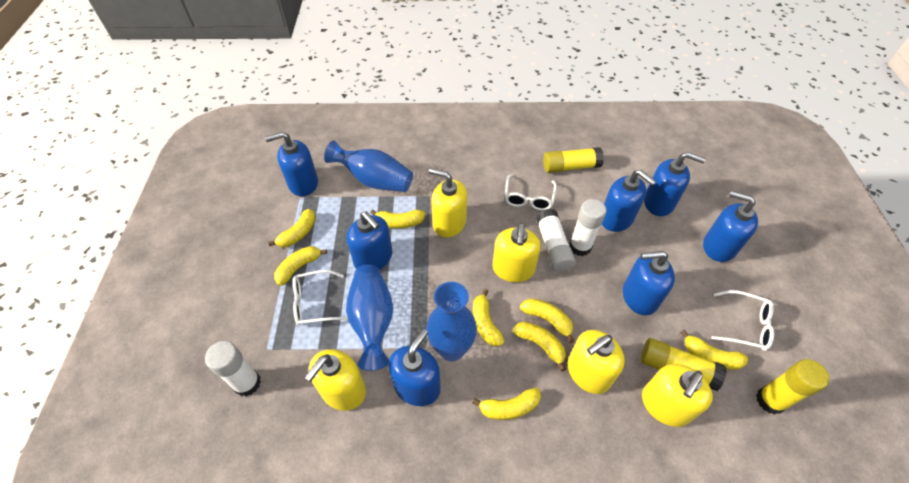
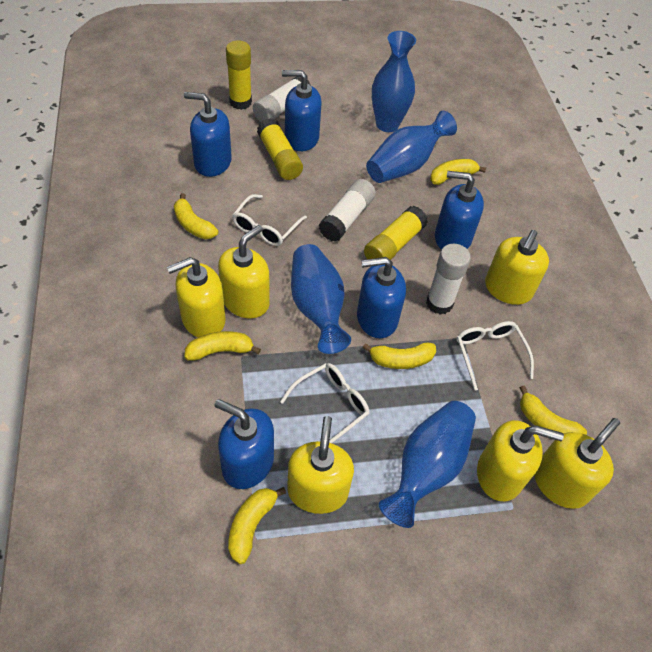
blue soap dispenser: [265,132,318,196] [347,211,392,270] [388,329,441,406] [602,170,656,232] [623,251,675,315] [644,152,706,216] [703,191,758,262] = 7 -> [184,92,232,177] [214,399,274,489] [282,70,322,151] [357,257,406,338] [435,171,484,250] = 5
blue vase: [324,141,413,192] [346,264,393,371] [426,282,477,361] = 3 -> [291,244,351,354] [366,111,457,183] [372,31,416,132] [379,401,476,528] = 4
yellow banana: [268,209,316,247] [274,246,327,286] [370,210,425,229] [472,388,541,420] [473,289,504,346] [513,321,566,371] [520,298,574,343] [680,330,748,370] = 8 -> [174,193,218,239] [184,331,261,361] [228,487,286,564] [363,342,436,369] [430,159,486,185] [520,386,587,435] = 6
yellow soap dispenser: [305,349,366,411] [429,168,467,237] [492,223,541,282] [568,330,625,394] [642,364,713,427] = 5 -> [167,257,226,337] [218,225,270,318] [287,416,354,514] [477,420,564,501] [485,230,549,305] [535,418,620,509] = 6

